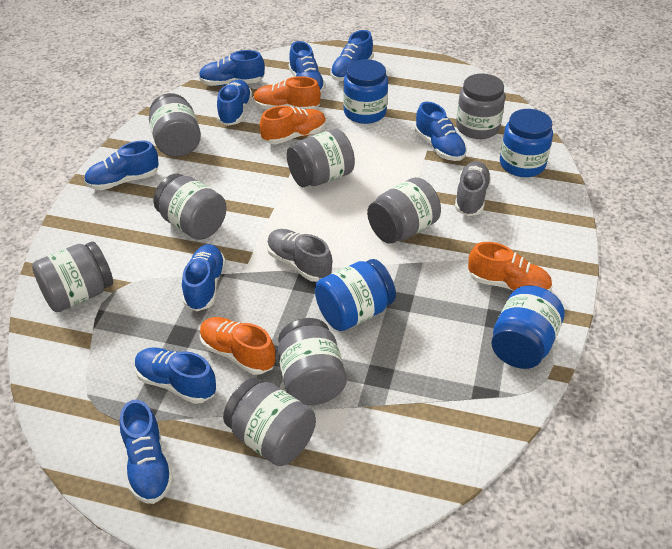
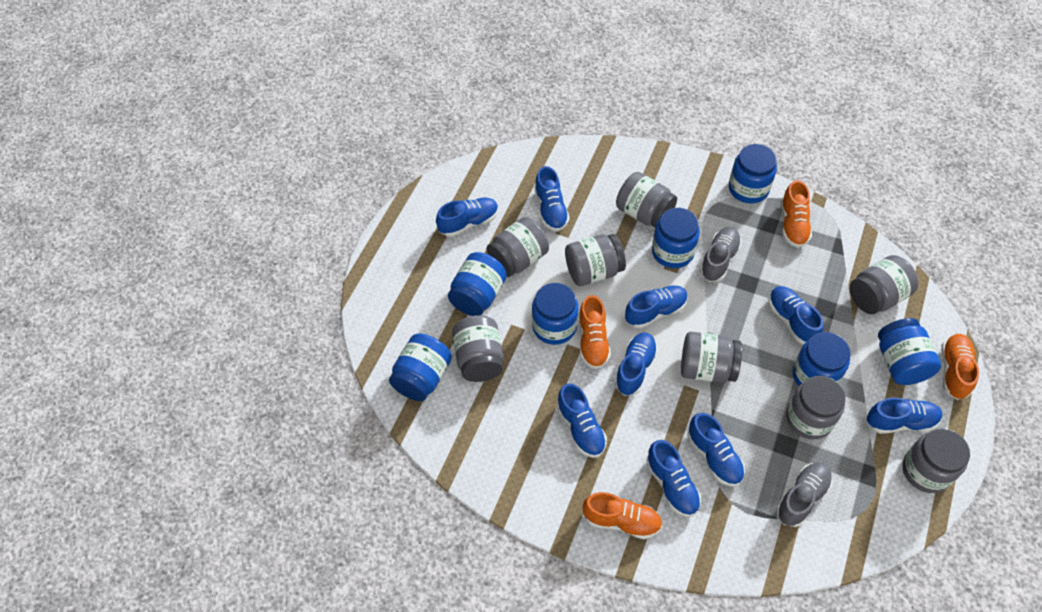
blue jar: [315,259,396,331] [343,59,388,124] [491,286,565,369] [500,109,553,177] = 4 -> [389,334,452,401] [448,252,507,316] [532,283,578,345] [652,208,700,268] [729,144,777,204] [793,332,851,386] [878,318,941,385] = 7

